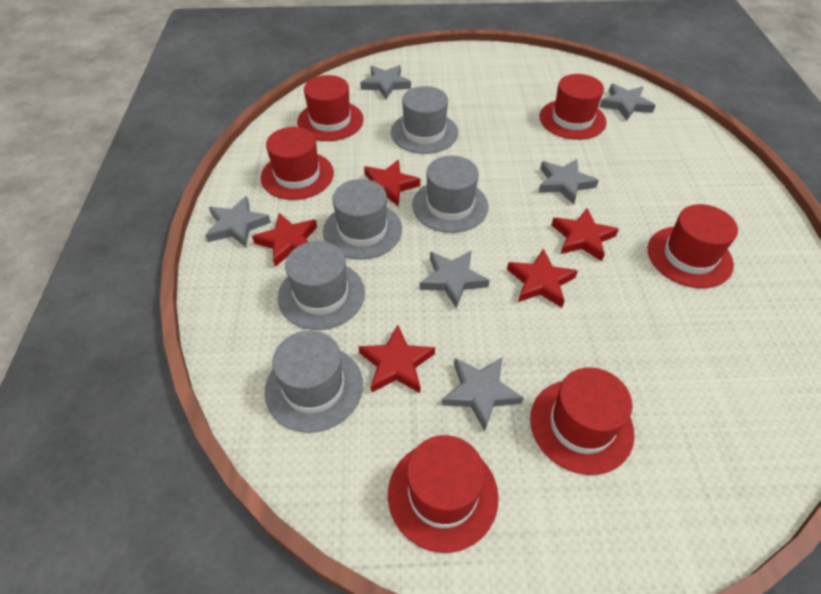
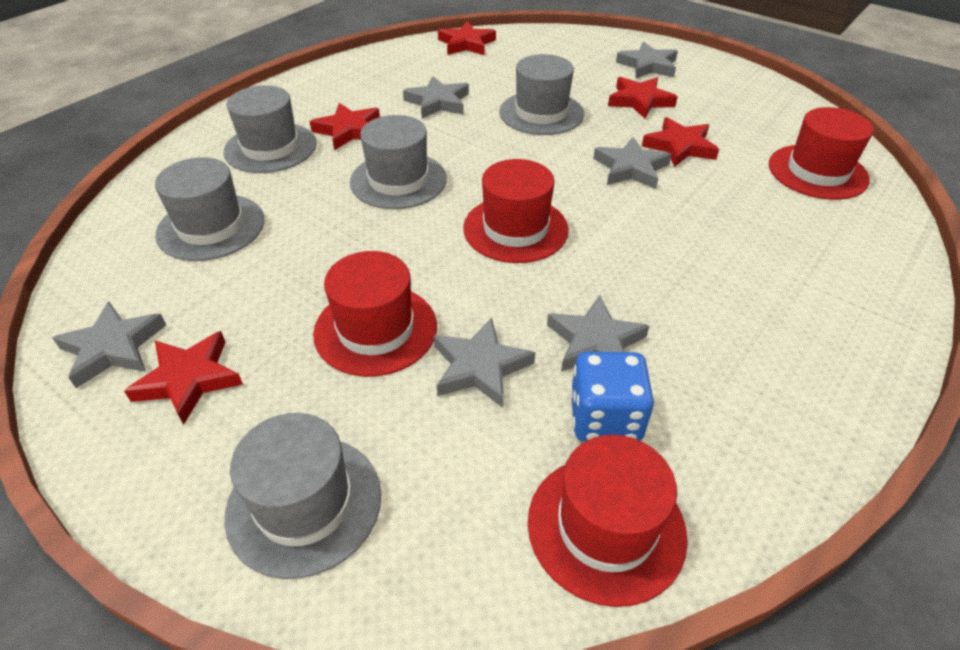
blue dice: none = 0 -> [570,351,654,442] = 1
red hat: [261,127,334,200] [297,75,364,141] [388,435,499,553] [530,367,635,475] [540,74,607,140] [648,204,738,288] = 6 -> [313,251,437,377] [463,159,569,263] [528,435,688,607] [769,107,874,200] = 4

